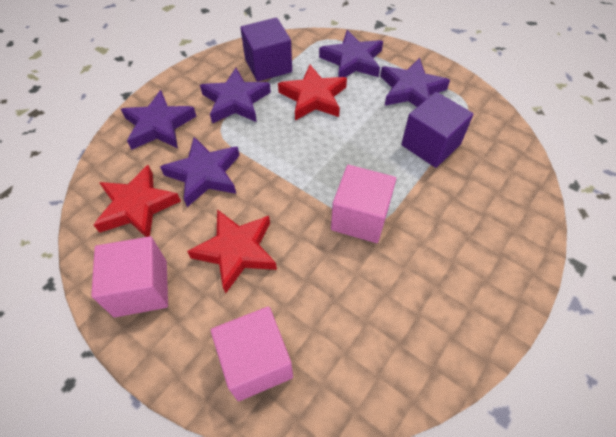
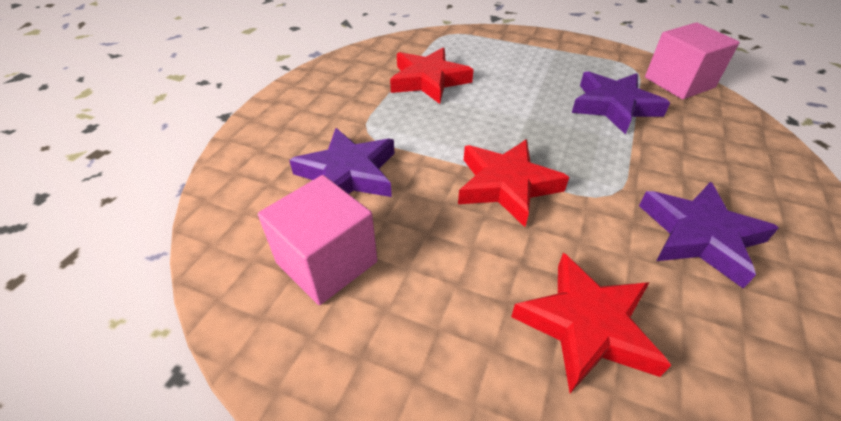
pink cube: [91,236,168,317] [211,306,293,401] [331,165,396,243] = 3 -> [258,175,377,305] [645,22,740,99] = 2
purple cube: [240,18,292,82] [401,92,473,168] = 2 -> none = 0
purple star: [121,90,196,150] [160,137,240,207] [200,68,271,123] [319,30,383,77] [380,58,450,107] = 5 -> [289,128,395,197] [572,71,670,135] [639,182,779,289] = 3

